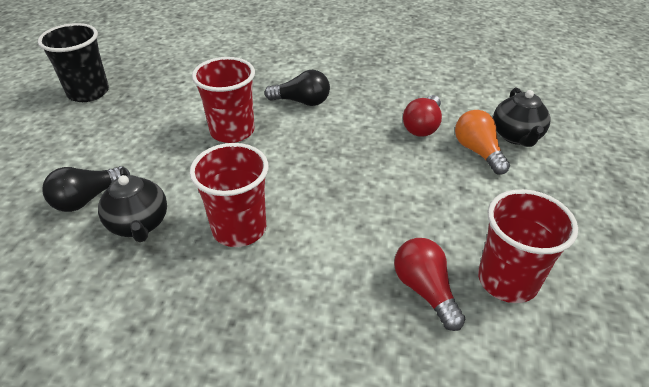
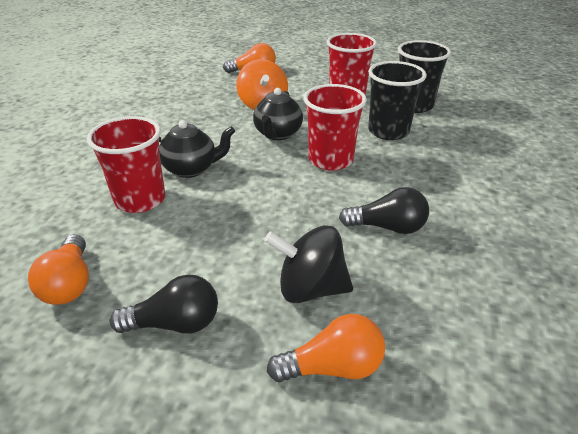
black cup: [38,23,109,102] = 1 -> [368,61,427,140] [398,40,451,113] = 2
black spinning top: none = 0 -> [264,225,353,303] = 1
orange light bulb: [455,110,510,174] = 1 -> [28,235,89,305] [223,43,276,73] [267,314,385,382] = 3
orange spinning top: none = 0 -> [236,59,288,110] = 1
red light bulb: [394,238,465,331] [403,95,442,137] = 2 -> none = 0

